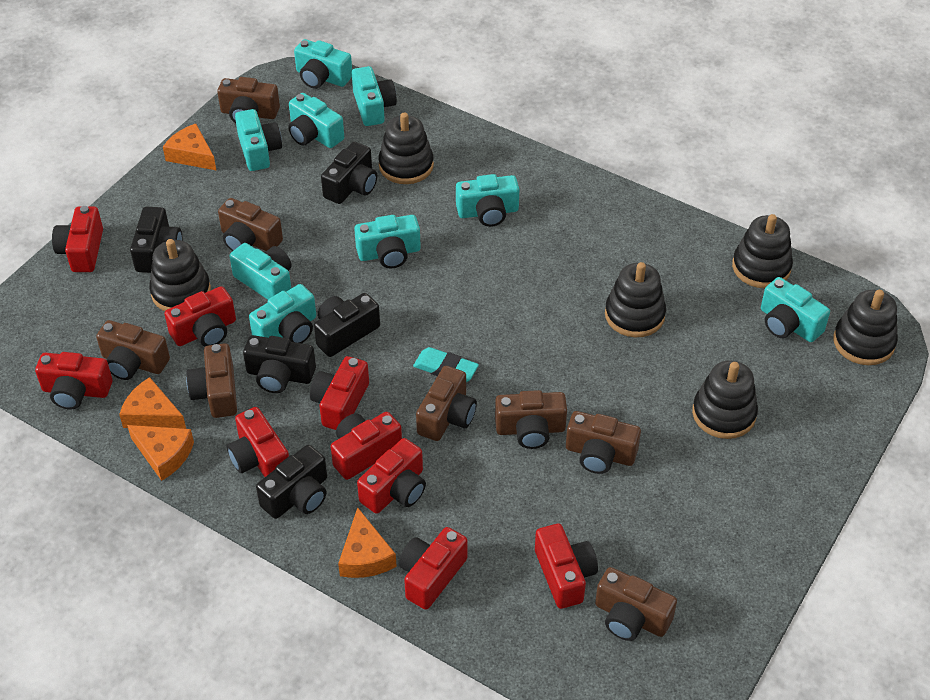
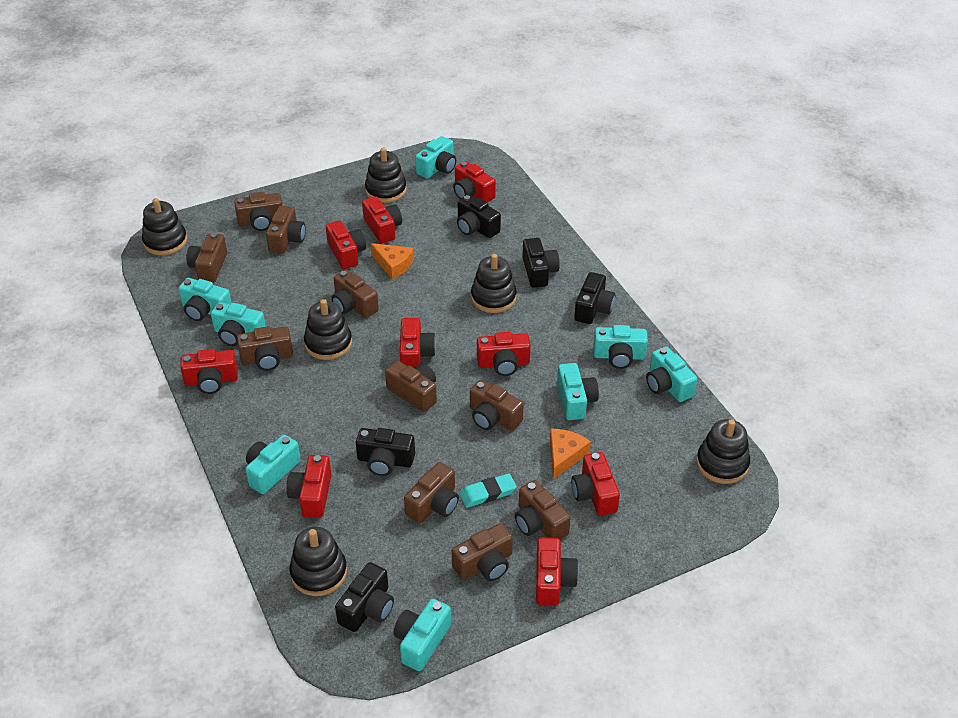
brown camera: [96,320,170,380] [186,343,237,418] [217,77,280,123] [218,198,283,251] [416,366,477,441] [495,390,567,449] [566,411,641,474] [595,567,677,641] = 8 -> [186,233,227,283] [234,192,283,231] [237,326,293,371] [266,206,306,254] [331,270,379,318] [385,361,437,412] [404,462,459,524] [452,523,513,581] [470,380,524,431] [515,480,571,540] = 10
orange cheese: [119,377,186,429] [127,425,194,481] [163,124,216,170] [338,508,397,578] = 4 -> [370,243,414,279] [550,429,591,479] = 2
turquoise camera: [230,243,292,300] [235,109,282,171] [249,284,316,343] [288,93,344,148] [294,39,352,89] [352,66,397,126] [354,215,421,269] [456,174,520,227] [761,277,830,342] = 9 -> [178,278,232,321] [211,302,266,346] [245,435,301,494] [393,599,451,671] [415,136,456,179] [557,363,599,420] [593,325,648,369] [646,346,697,402] = 8

